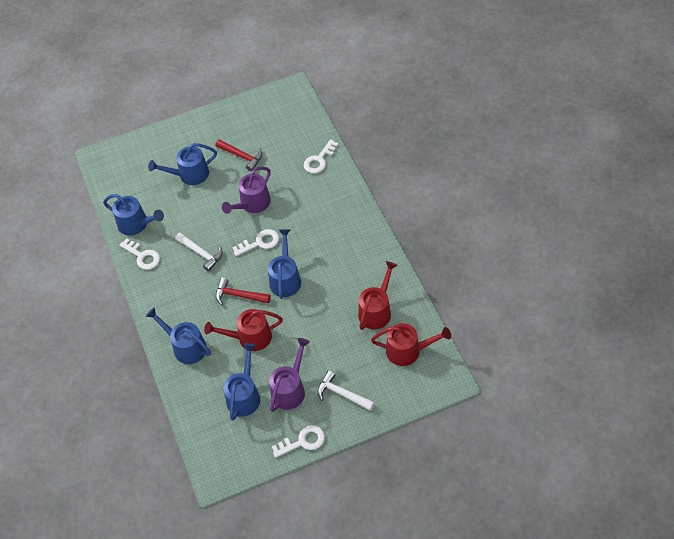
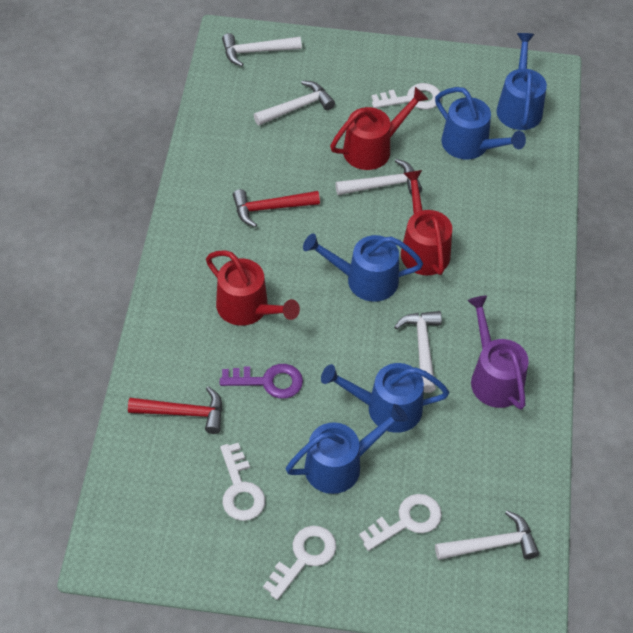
purple key: none = 0 -> [220,364,303,399] = 1
purple watering can: [222,167,271,214] [269,338,310,412] = 2 -> [467,296,529,410] = 1
white hammer: [175,233,223,272] [317,370,375,411] = 2 -> [222,33,302,67] [254,81,335,126] [335,159,422,195] [394,311,442,393] [435,510,539,560] = 5

